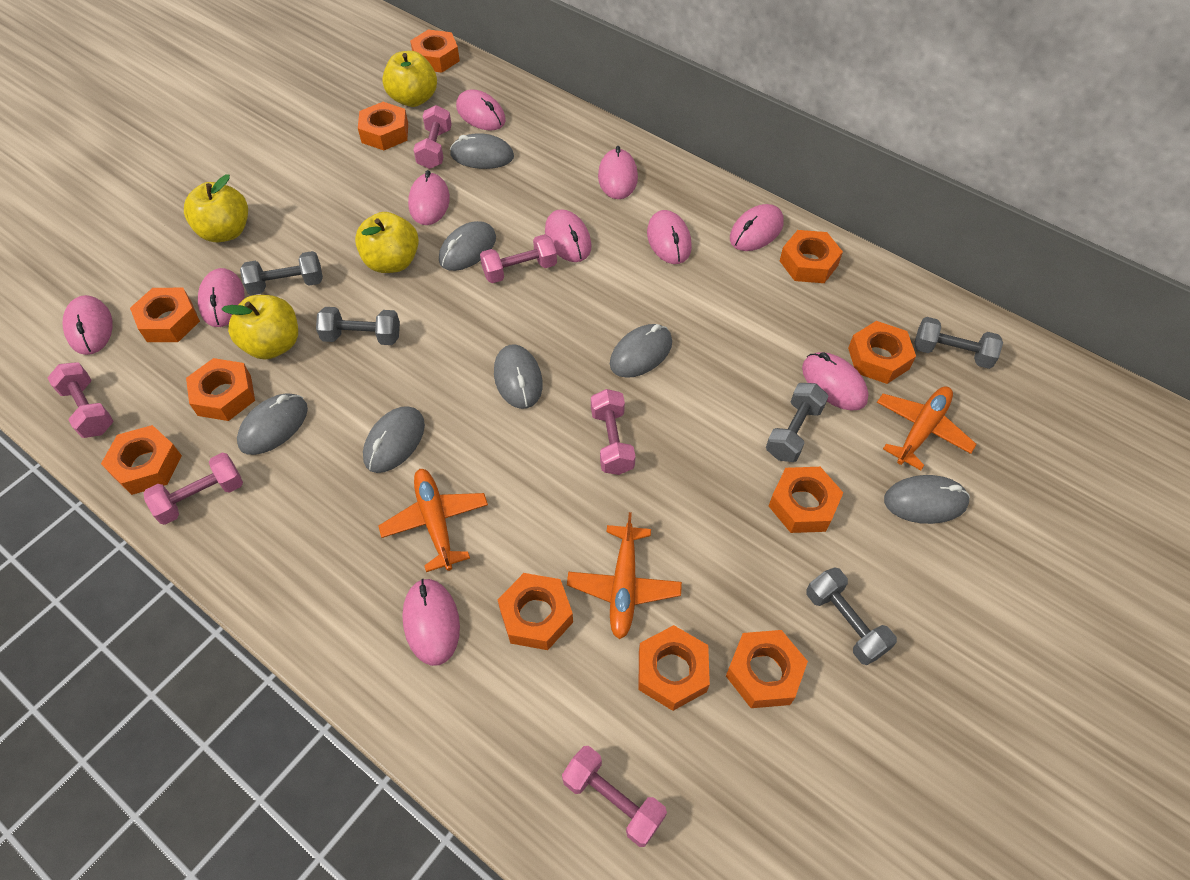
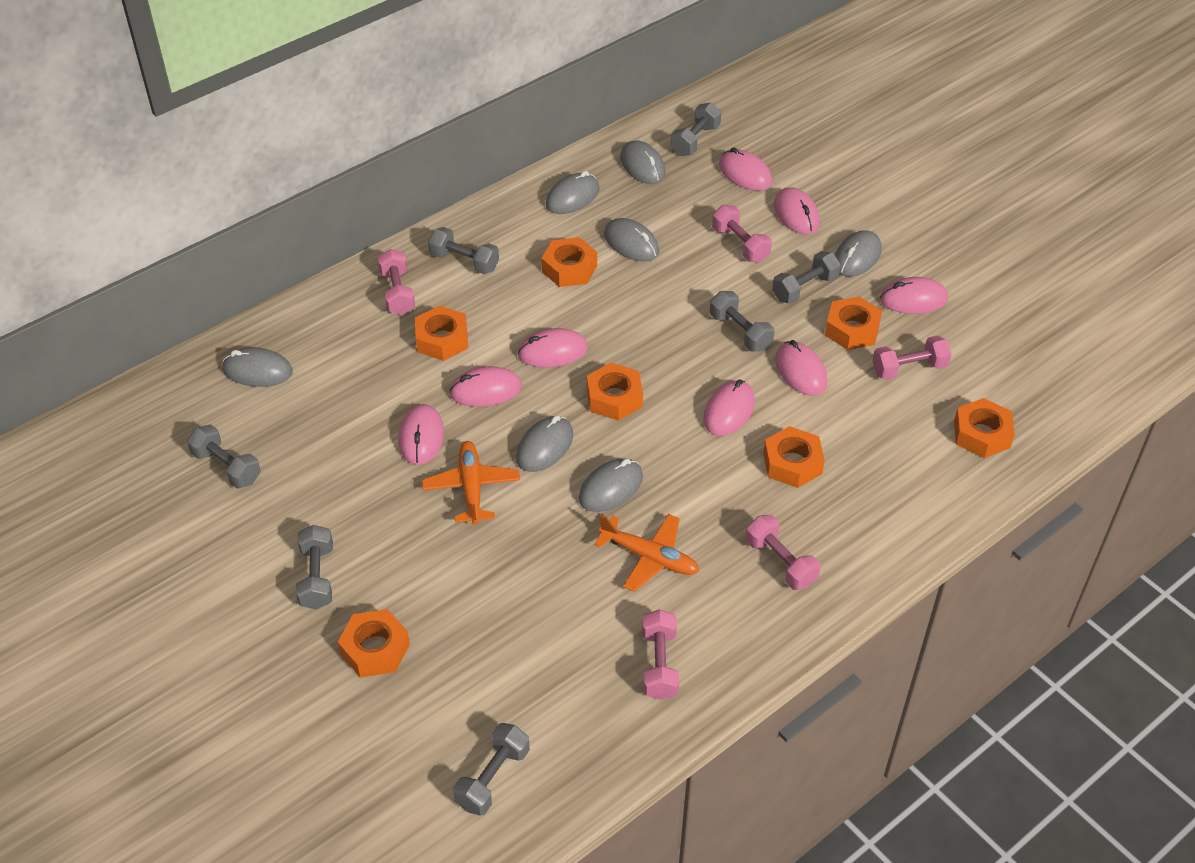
grey dumbbell: [240,251,323,295] [316,307,400,345] [766,383,829,462] [806,567,897,665] [914,317,1003,369] = 5 -> [187,424,261,488] [296,525,333,610] [428,227,499,274] [453,723,530,816] [671,102,721,156] [710,291,774,352] [772,251,841,304] = 7
orange nut: [101,425,182,495] [130,288,200,342] [186,358,255,421] [358,102,408,150] [410,30,460,73] [498,573,573,650] [639,625,710,711] [726,630,808,708] [769,467,843,533] [780,230,843,283] [848,321,916,384] = 11 -> [338,609,410,678] [415,306,468,361] [541,237,597,287] [587,363,643,421] [763,426,825,488] [825,296,882,350] [954,398,1015,458] = 7
orange plane: [378,469,488,572] [567,512,682,639] [877,386,977,470] = 3 -> [422,441,520,525] [594,514,699,592] = 2
pink dumbbell: [47,362,113,438] [144,453,243,525] [413,105,452,169] [480,234,557,283] [562,746,667,847] [591,389,636,475] = 6 -> [378,249,415,315] [642,609,679,700] [712,205,772,262] [746,515,820,590] [872,335,952,380] = 5
pink mouse: [63,295,112,355] [198,268,245,327] [402,579,460,666] [408,170,450,225] [456,89,506,131] [545,209,591,262] [598,146,638,199] [647,210,692,264] [730,204,784,251] [802,352,868,410] = 10 -> [398,404,444,465] [449,366,522,407] [517,328,588,368] [703,379,755,436] [719,147,772,191] [774,187,820,234] [775,340,827,396] [880,277,948,314] = 8
yellow apple: [184,174,248,242] [222,295,298,359] [355,212,419,273] [382,51,437,107] = 4 -> none = 0

